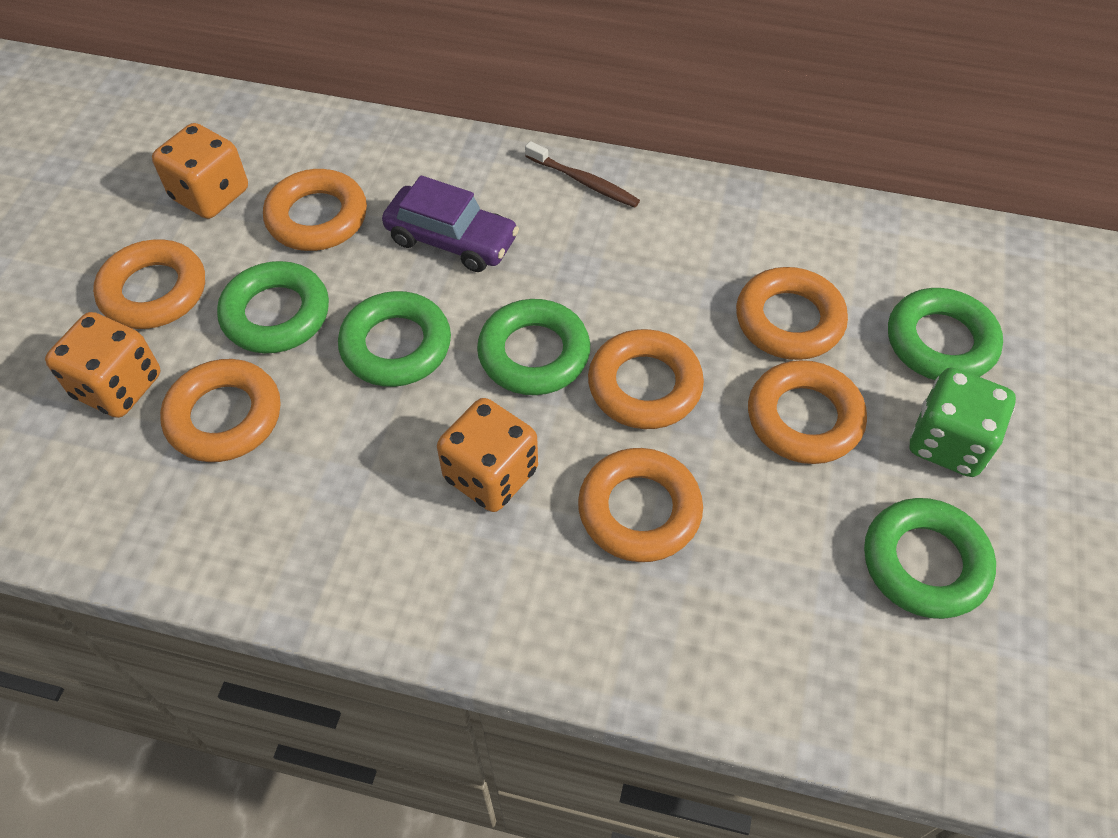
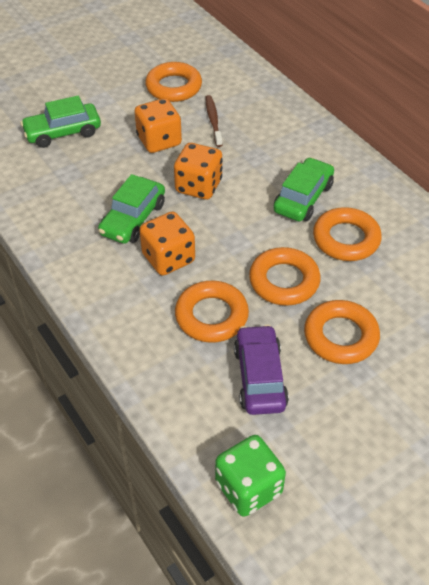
green car: none = 0 -> [20,96,101,148] [98,174,165,244] [274,157,334,221] = 3
green ring: [217,261,329,353] [338,291,451,387] [477,299,590,395] [864,498,996,619] [888,288,1003,380] = 5 -> none = 0
orange ring: [93,239,205,329] [160,359,281,462] [263,169,367,251] [578,448,703,562] [588,329,704,429] [736,267,848,360] [748,360,867,464] = 7 -> [145,62,202,102] [175,280,249,343] [249,247,321,306] [304,300,380,364] [313,207,382,261] = 5

